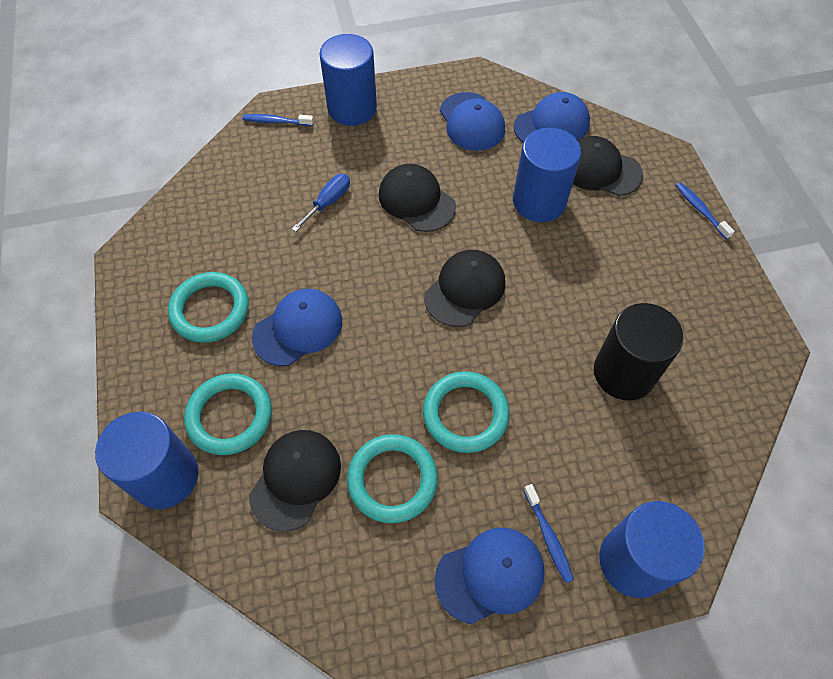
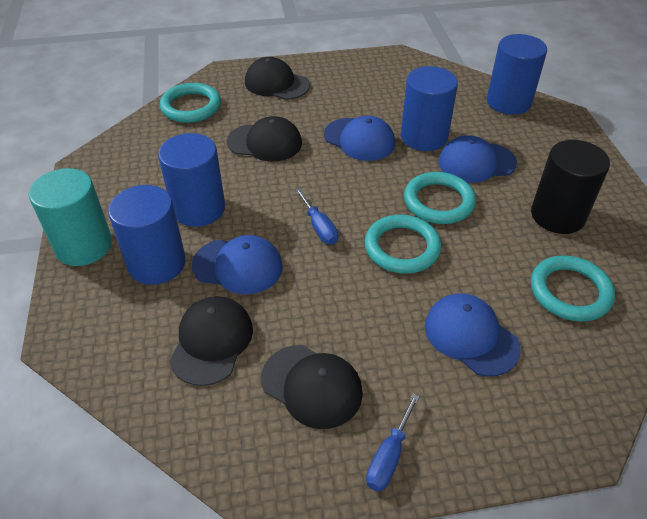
blue screwdriver: [292,174,350,232] = 1 -> [295,188,338,245] [366,393,420,491] = 2
blue toothbrush: [243,114,314,126] [523,484,574,583] [676,182,735,239] = 3 -> none = 0
turquoise cylinder: none = 0 -> [29,168,112,266] = 1

